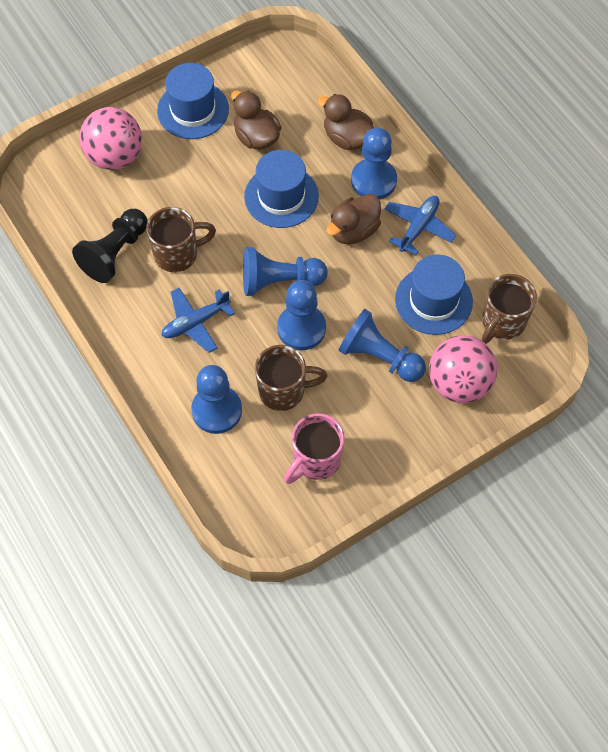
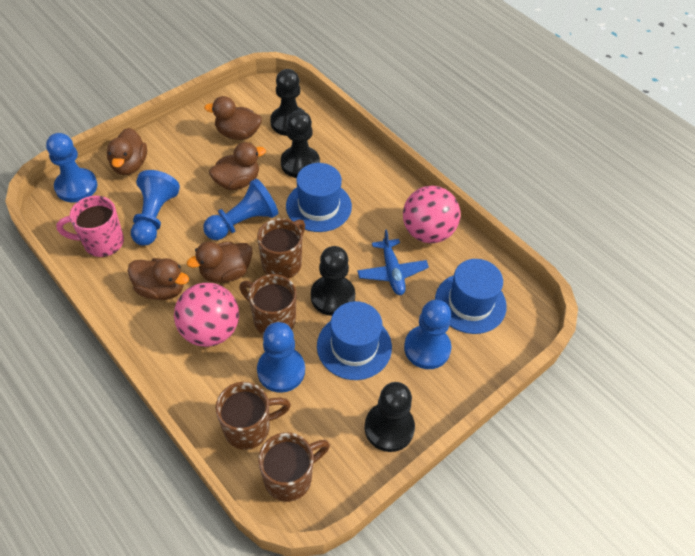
black pawn: [72,209,148,283] = 1 -> [270,69,305,136] [281,110,320,178] [311,246,355,316] [365,382,415,452] = 4
blue plane: [162,288,235,353] [385,196,456,255] = 2 -> [357,229,429,295] = 1
brown duck: [231,91,281,150] [318,94,374,150] [326,194,381,244] = 3 -> [107,128,147,175] [128,258,189,300] [187,242,253,283] [204,96,262,140] [209,142,266,190] = 5
brown mug: [146,207,216,272] [255,345,328,411] [482,274,537,344] = 3 -> [216,382,291,450] [239,274,297,335] [257,218,305,279] [258,432,330,502] = 4

